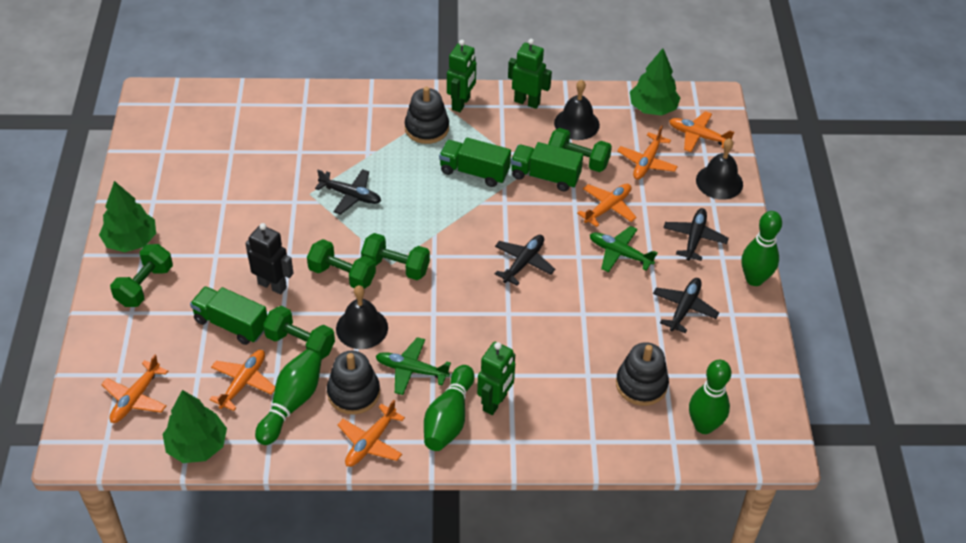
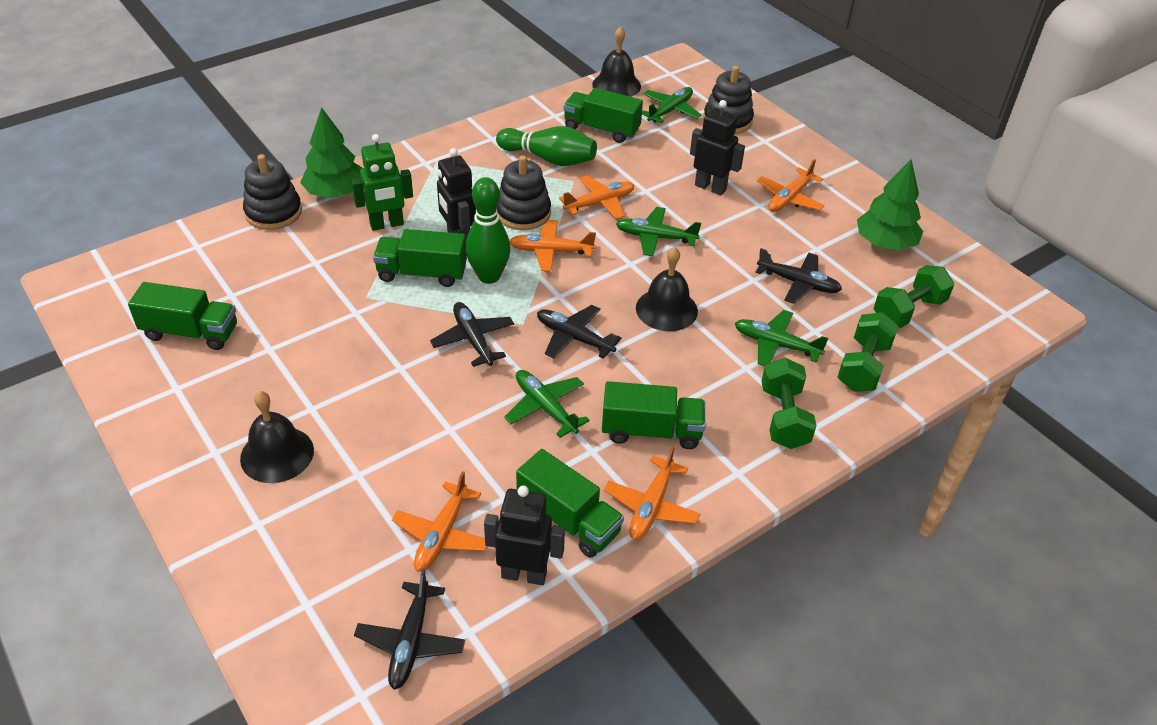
black robot: [245,223,293,295] = 1 -> [437,148,476,240] [484,486,565,585] [690,100,745,195] = 3
green bowling pin: [255,349,322,445] [424,365,474,451] [689,360,731,434] [742,211,782,286] = 4 -> [466,177,511,284] [496,126,597,166] = 2
green dumbbell: [110,244,173,307] [263,306,335,359] [307,239,376,289] [361,233,430,280] [548,128,612,172] = 5 -> [762,358,816,449] [837,312,899,392] [874,265,954,328] = 3
green plane: [376,337,451,395] [590,226,658,272] = 2 -> [504,370,590,438] [616,207,701,256] [642,87,701,123] [735,310,829,366] = 4
green robot: [447,40,476,112] [477,342,515,415] [508,39,552,109] = 3 -> [351,134,413,231] = 1
green tree: [99,181,156,252] [163,390,227,463] [630,48,680,116] = 3 -> [300,107,362,198] [857,159,923,251] = 2
green truck: [190,286,267,345] [439,138,511,187] [511,142,583,191] = 3 -> [128,282,237,350] [373,229,467,287] [516,449,624,558] [563,88,643,143] [602,381,705,449] = 5
orange plane: [101,354,168,423] [209,350,275,411] [338,400,405,467] [577,184,637,227] [617,125,678,180] [669,111,734,152] = 6 -> [392,471,487,572] [510,220,596,272] [559,175,634,219] [604,446,700,540] [757,159,825,212] = 5

